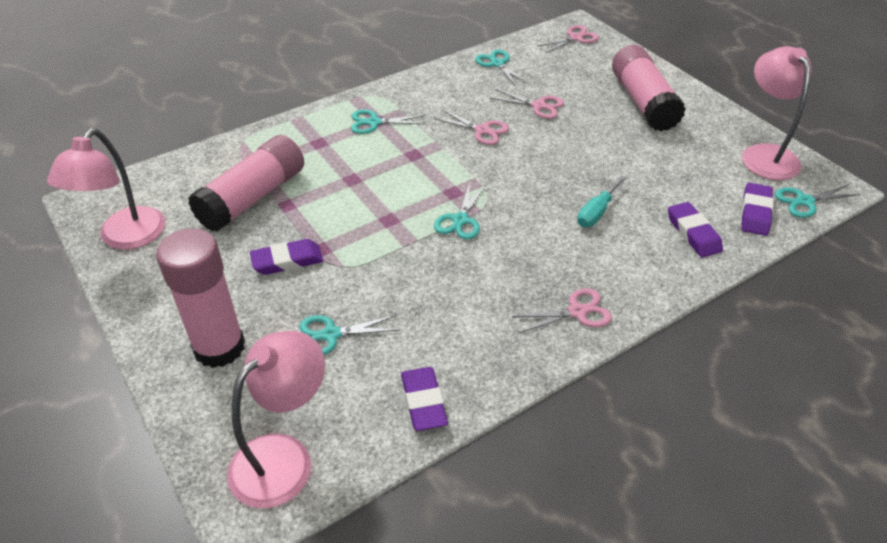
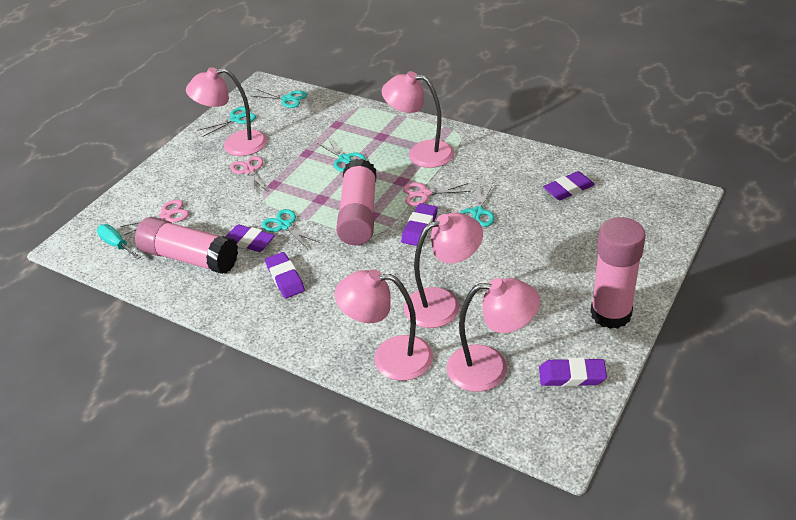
pink lamp: [47,129,166,250] [227,331,325,508] [742,46,812,180] = 3 -> [186,67,267,156] [335,270,433,381] [382,71,454,168] [404,212,483,328] [447,278,540,392] = 5
pink scissors: [434,110,509,145] [490,89,564,119] [512,288,612,333] [538,25,599,53] = 4 -> [120,200,189,235] [231,156,268,195] [403,183,471,206] = 3
purple eraser: [250,239,323,275] [401,367,448,431] [668,202,723,257] [741,183,774,236] = 4 -> [226,224,275,252] [265,252,305,298] [401,203,438,246] [539,358,607,387] [543,171,595,200] = 5

